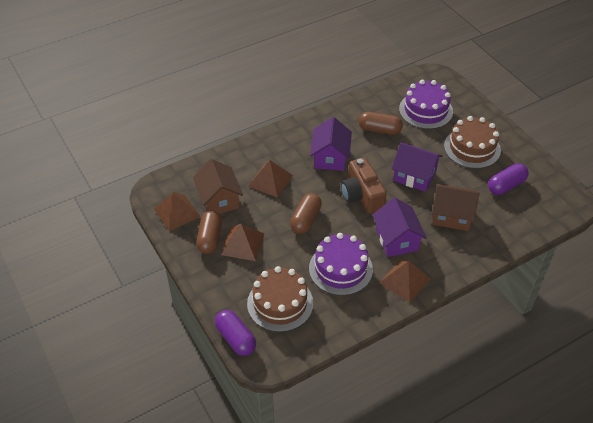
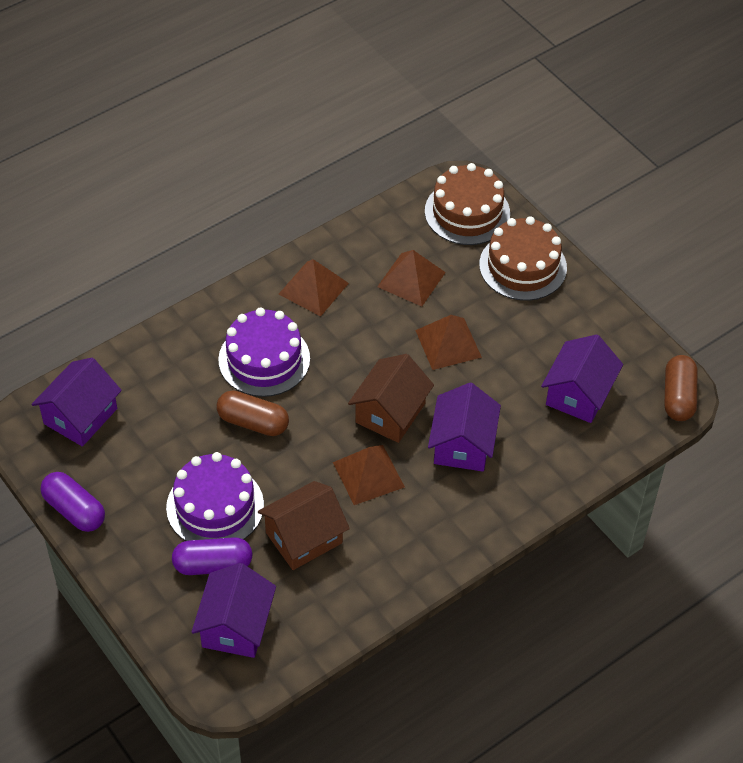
brown camera: [341,158,387,214] = 1 -> none = 0
brown capsule: [196,210,222,254] [290,193,322,234] [359,112,403,135] = 3 -> [217,390,289,436] [665,355,698,421] = 2
purple house: [310,117,352,171] [373,198,426,257] [391,142,442,192] = 3 -> [31,358,122,447] [191,563,276,658] [428,383,501,471] [541,334,623,423] = 4

